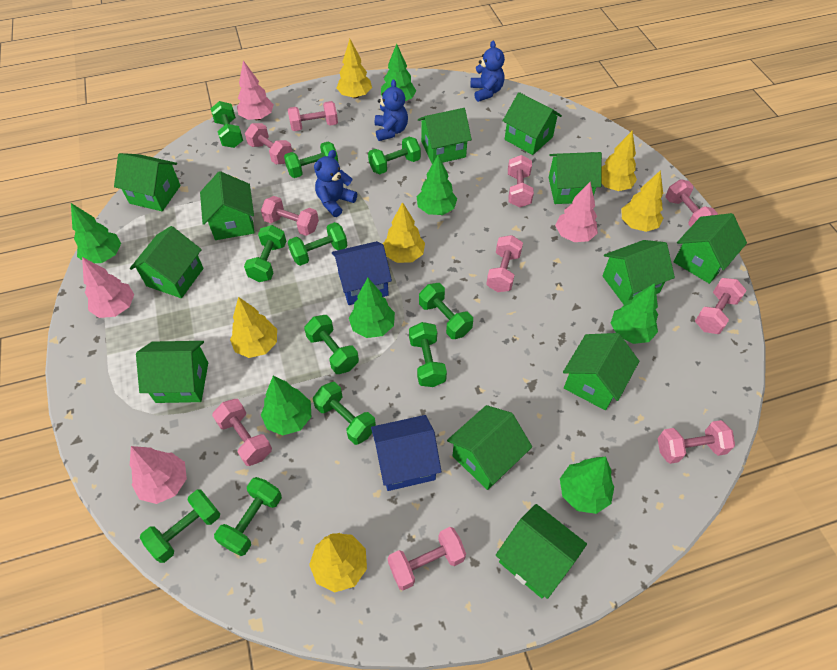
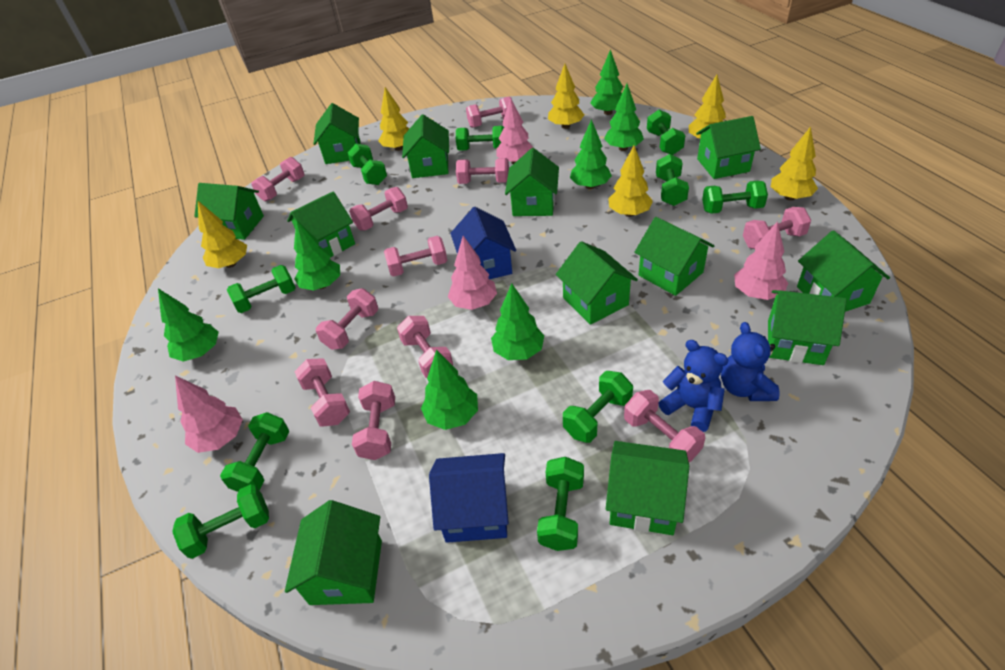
blue teddy bear: [314,150,357,217] [375,79,408,141] [470,41,505,102] = 3 -> [658,340,729,432] [721,322,779,401] = 2
green dumbbell: [140,490,220,563] [210,101,243,148] [214,477,282,556] [244,225,286,282] [284,142,338,178] [288,222,347,266] [304,315,359,374] [313,382,376,445] [368,137,421,174] [409,322,447,387] [419,283,473,339] = 11 -> [172,484,269,559] [220,412,289,492] [227,265,296,313] [348,143,387,185] [456,126,504,151] [537,457,584,551] [563,371,633,443] [647,110,686,155] [656,154,689,206] [702,181,768,214] = 10
pink dumbbell: [212,399,272,466] [245,123,292,164] [261,196,319,236] [288,101,338,131] [388,527,466,590] [486,235,523,292] [508,155,534,208] [657,420,735,464] [666,179,718,227] [695,278,746,334] = 10 -> [251,157,304,201] [295,358,350,427] [316,288,378,350] [349,187,408,231] [352,381,395,460] [384,236,447,277] [397,316,453,378] [456,158,509,184] [466,97,512,128] [624,390,705,462] [743,207,811,249] = 11

